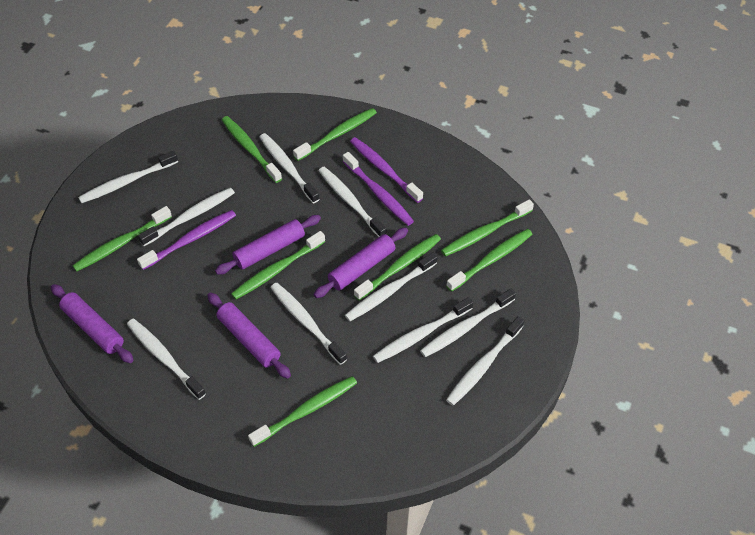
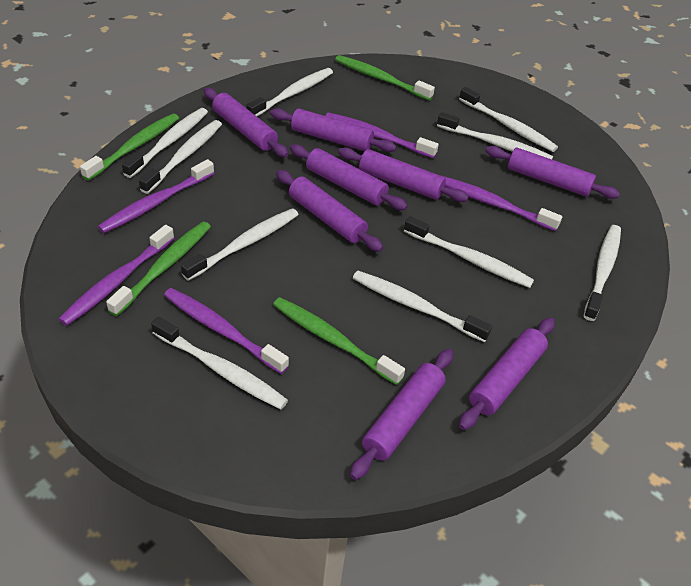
green toothbrush: [72,206,172,271] [222,116,282,183] [231,231,325,299] [248,376,357,447] [293,108,377,161] [354,234,441,301] [441,199,534,257] [446,229,533,292] = 8 -> [80,113,179,181] [106,221,211,316] [273,297,405,385] [335,55,435,100] = 4
purple rolling pin: [51,284,134,363] [207,293,291,379] [215,215,321,275] [314,228,408,298] = 4 -> [204,88,289,157] [270,108,396,152] [276,170,383,252] [290,144,408,210] [338,147,469,202] [350,349,453,480] [459,317,555,430] [486,146,620,199] = 8
purple toothbrush: [137,210,236,270] [343,152,414,226] [350,137,423,203] = 3 -> [59,225,175,326] [98,159,214,233] [164,288,289,374] [325,112,439,158] [440,175,562,231] = 5

